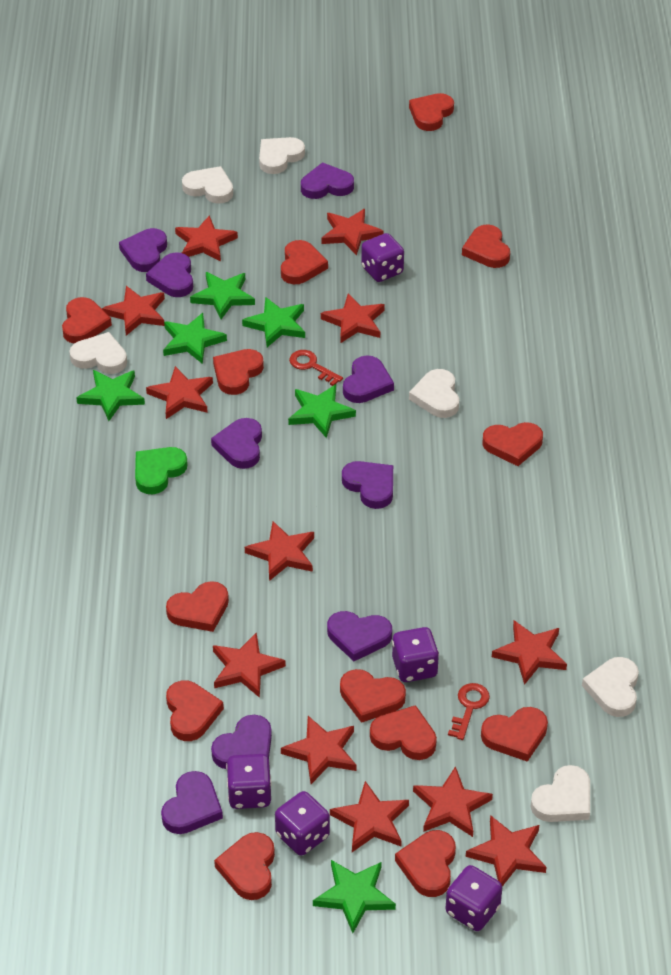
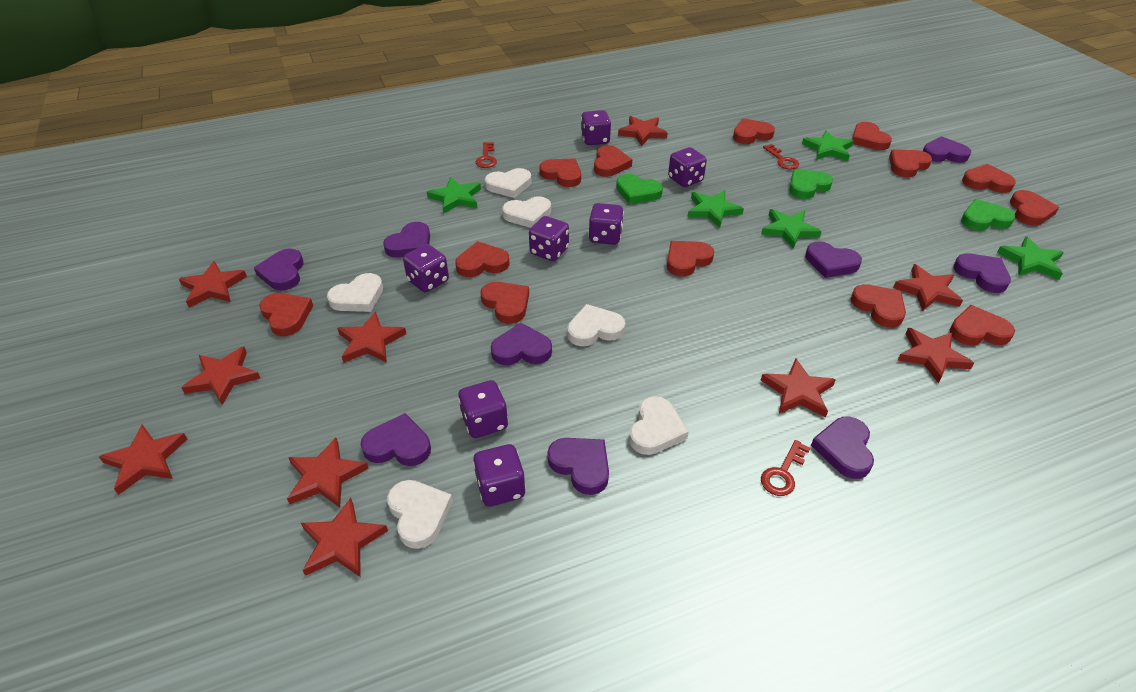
green heart: [135,447,188,494] = 1 -> [616,174,663,204] [789,169,833,199] [961,199,1015,231] = 3
green star: [76,370,145,421] [163,313,227,364] [190,272,255,319] [242,297,305,347] [288,384,356,438] [313,860,396,933] = 6 -> [427,177,481,214] [687,190,744,228] [761,209,822,248] [802,130,854,161] [997,236,1064,280] = 5
purple dice: [226,754,272,809] [275,791,330,856] [361,233,404,282] [392,627,439,682] [446,865,502,931] = 5 -> [403,244,449,293] [458,380,508,438] [473,444,526,506] [529,216,569,261] [581,110,611,145] [588,203,624,245] [668,147,707,187] = 7
red key: [289,350,343,386] [448,683,490,740] = 2 -> [476,142,497,168] [761,440,810,496] [763,144,799,169] = 3
red star: [102,286,165,336] [146,366,213,419] [175,215,238,262] [213,632,286,698] [245,521,314,581] [281,716,356,784] [321,209,384,255] [321,293,385,343] [330,781,409,852] [413,766,493,837] [466,815,546,886] [492,620,567,685] = 12 -> [99,424,187,495] [179,261,247,308] [181,346,261,405] [287,437,369,508] [301,498,388,577] [337,311,406,363] [618,116,668,146] [760,359,836,417] [893,264,963,311] [898,328,974,383] = 10

